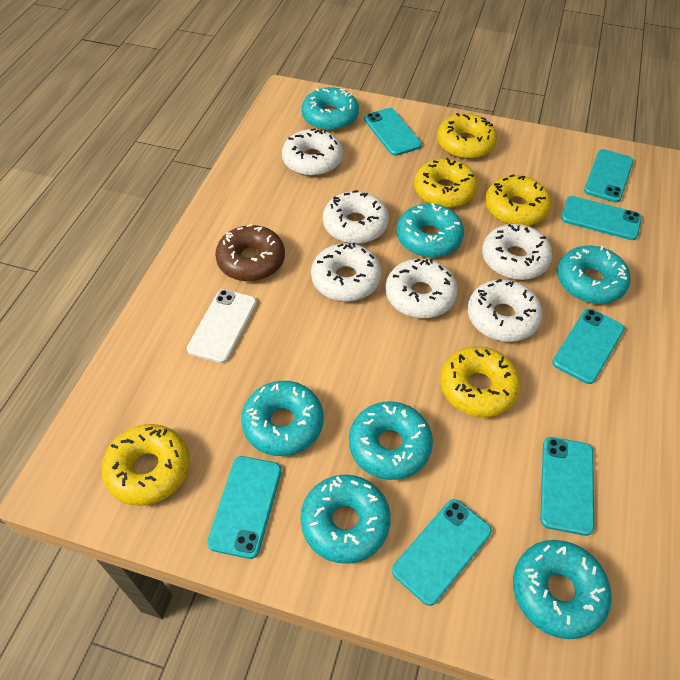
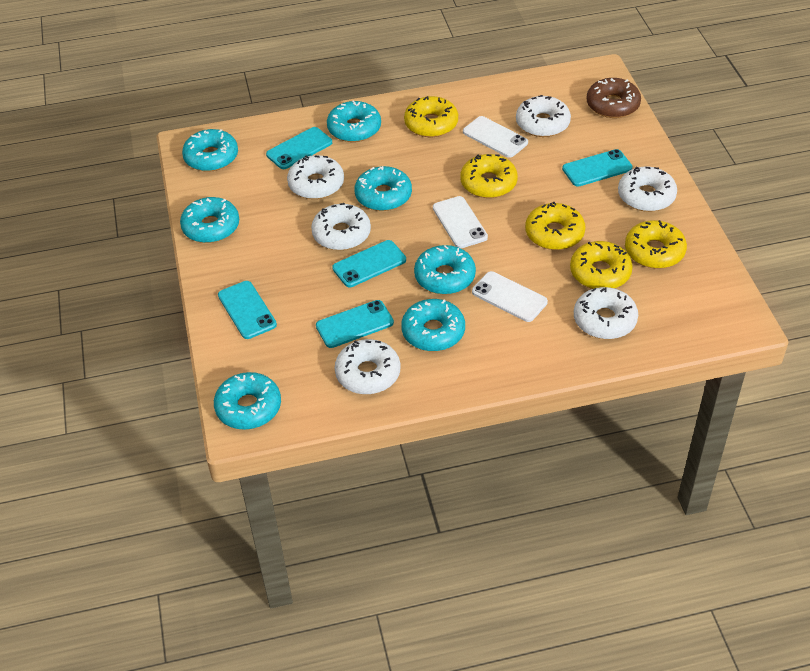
turquoise phone: [207,456,282,559] [364,108,422,156] [392,499,492,606] [540,437,594,536] [552,309,625,384] [561,196,642,240] [584,149,634,203] = 7 -> [218,281,277,339] [266,127,332,169] [316,300,394,348] [332,240,406,287] [562,149,633,187] = 5
white phone: [187,289,257,363] = 1 -> [433,196,488,248] [463,116,528,158] [472,271,548,322] = 3

